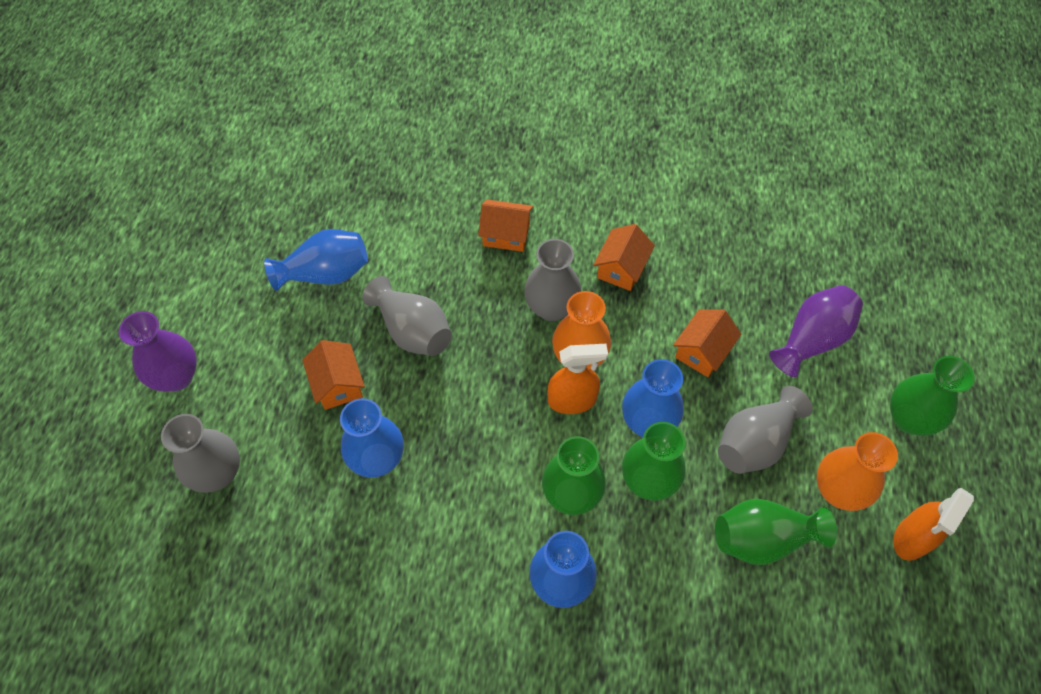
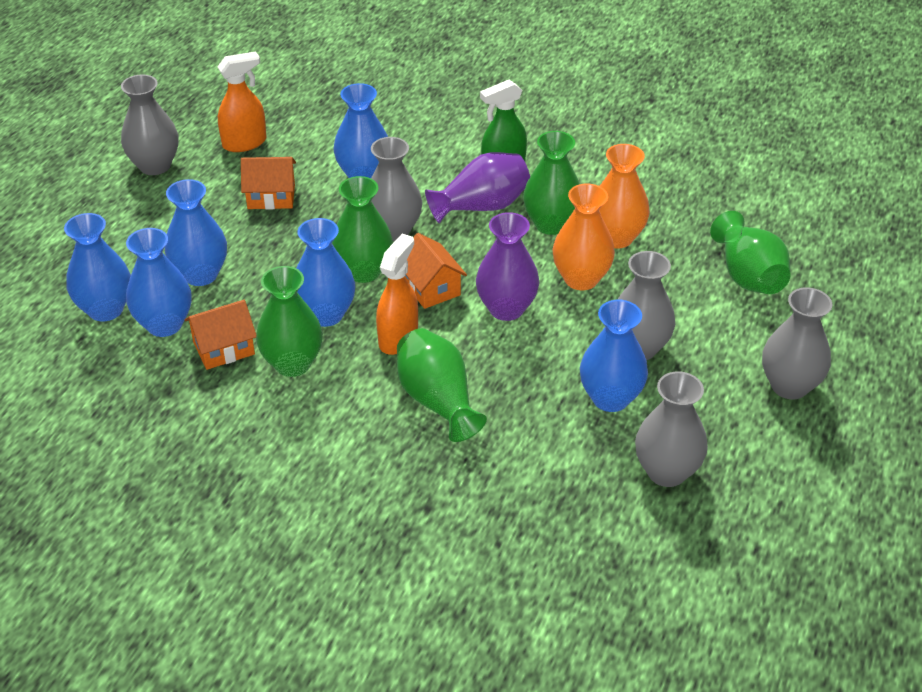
blue vase: [264,229,368,291] [340,398,404,478] [529,531,597,608] [622,359,684,437] = 4 -> [64,213,131,321] [126,228,191,337] [165,179,227,286] [296,218,355,327] [333,83,388,178] [580,300,648,412] = 6
green spray bottle: none = 0 -> [480,80,527,161] = 1
green vase: [542,436,606,515] [622,422,686,501] [715,498,837,565] [890,356,975,435] = 4 -> [256,266,323,377] [332,176,393,283] [397,328,487,442] [523,131,580,235] [710,211,791,294] = 5
grey vase: [161,414,240,493] [362,276,452,356] [524,239,581,321] [718,386,813,474] = 4 -> [121,74,178,175] [371,137,422,241] [617,251,675,360] [635,371,708,487] [762,287,832,399] = 5
orange house: [302,340,365,410] [478,199,533,252] [593,224,655,291] [673,309,741,377] = 4 -> [185,300,256,370] [241,157,296,209] [404,233,467,309] = 3

